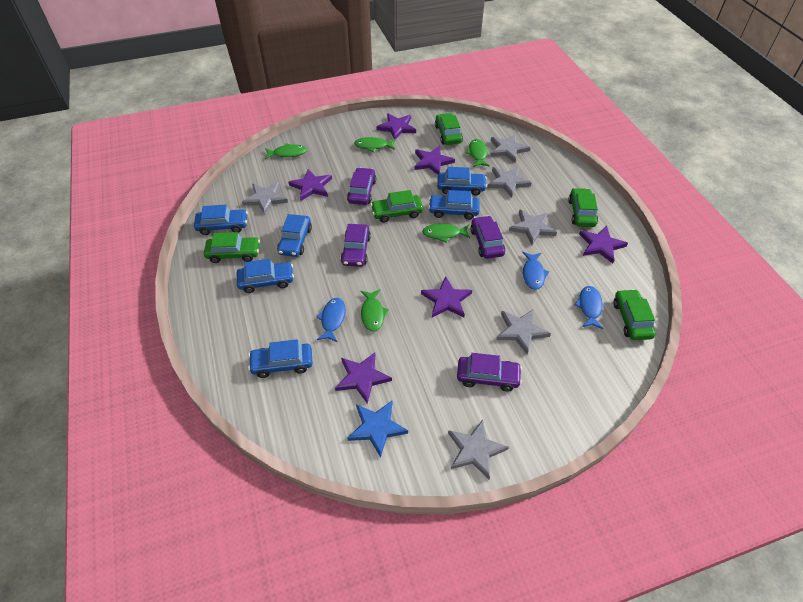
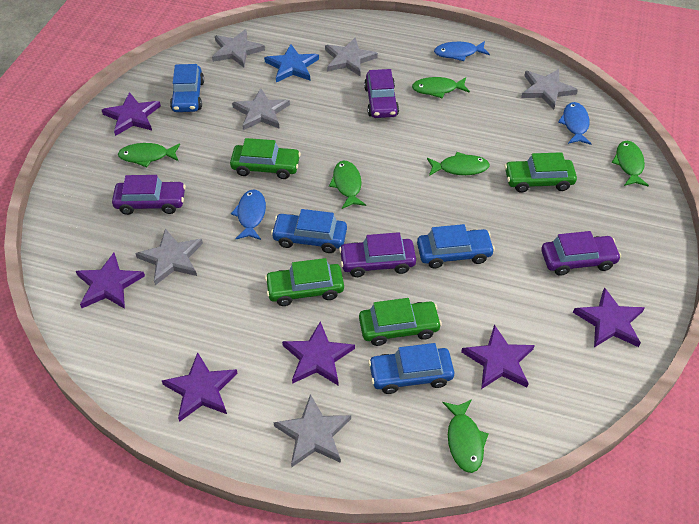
blue car: [194,205,248,235] [237,259,294,293] [248,339,313,378] [277,214,312,257] [428,190,480,220] [437,167,487,196] = 6 -> [170,64,204,112] [271,209,347,253] [368,343,454,394] [417,224,495,268] = 4
green car: [204,232,260,263] [371,190,423,223] [435,113,463,145] [568,188,598,227] [614,289,656,340] = 5 -> [230,138,301,179] [265,258,344,306] [359,298,442,346] [505,152,577,193] = 4
green fish: [265,143,307,159] [354,137,396,152] [361,289,389,332] [422,223,470,243] [466,139,489,167] = 5 -> [118,143,180,167] [329,161,366,209] [412,77,470,98] [427,152,490,176] [442,399,488,473] [612,141,649,187] = 6

